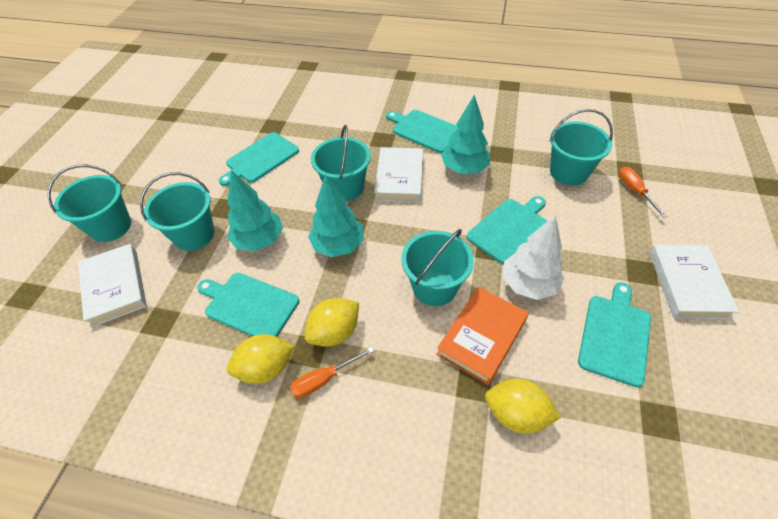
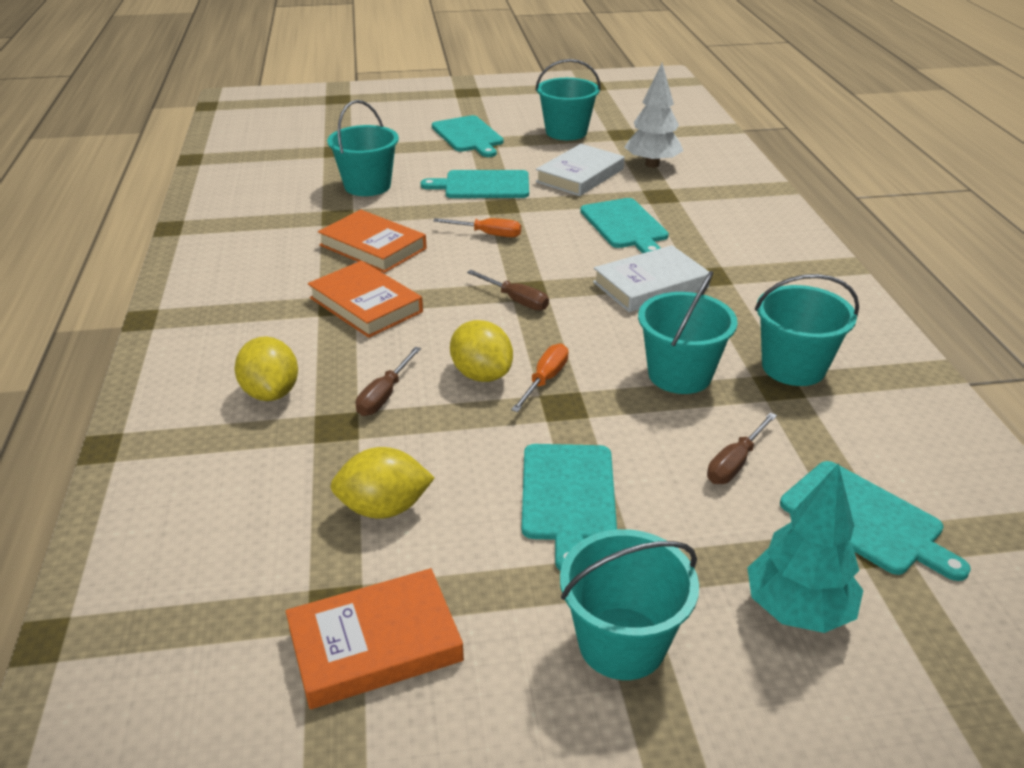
brown screwdriver: none = 0 -> [356,347,421,416] [467,270,549,311] [707,412,777,484] = 3
orange book: [436,287,529,385] = 1 -> [286,568,464,709] [308,261,423,338] [318,210,427,273] = 3
turquoise tree: [227,170,283,251] [308,175,364,257] [441,95,490,174] = 3 -> [747,463,863,633] = 1
white book: [78,244,147,328] [374,147,424,203] [649,245,739,319] = 3 -> [536,144,624,196] [593,245,710,312] = 2

